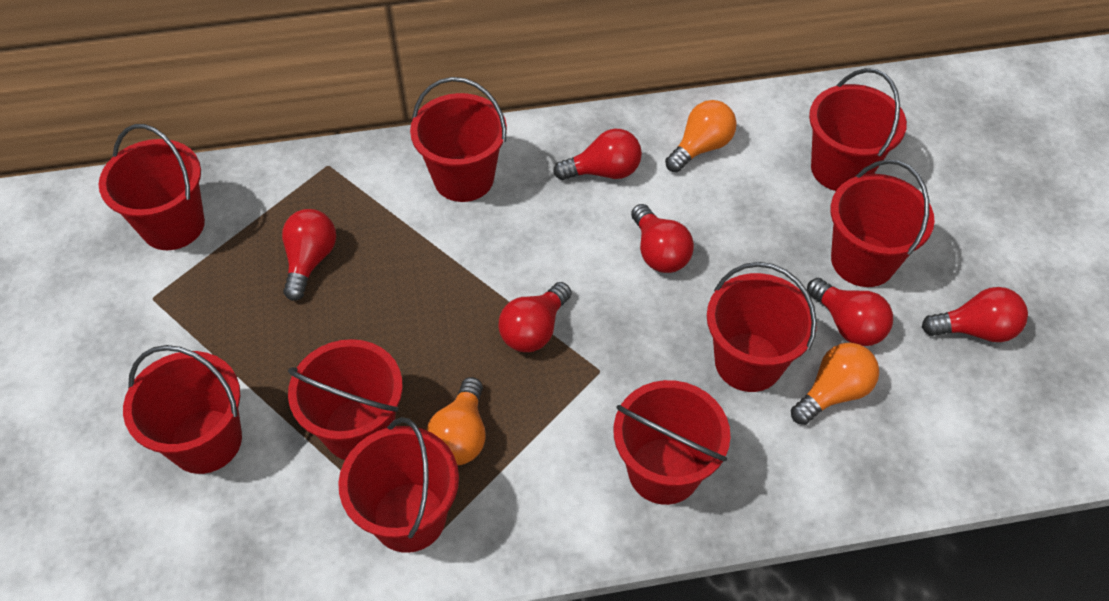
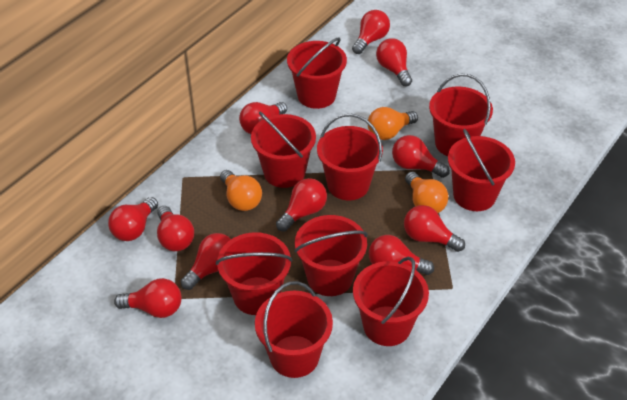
red light bulb: [282,209,336,301] [498,282,571,352] [553,129,642,180] [631,204,694,273] [807,278,893,346] [922,287,1028,342] = 6 -> [108,197,158,241] [114,278,181,318] [157,206,194,251] [181,233,231,290] [239,102,287,134] [276,178,327,232] [352,10,390,54] [369,235,434,275] [376,38,412,86] [392,135,450,178] [404,205,465,252] = 11

